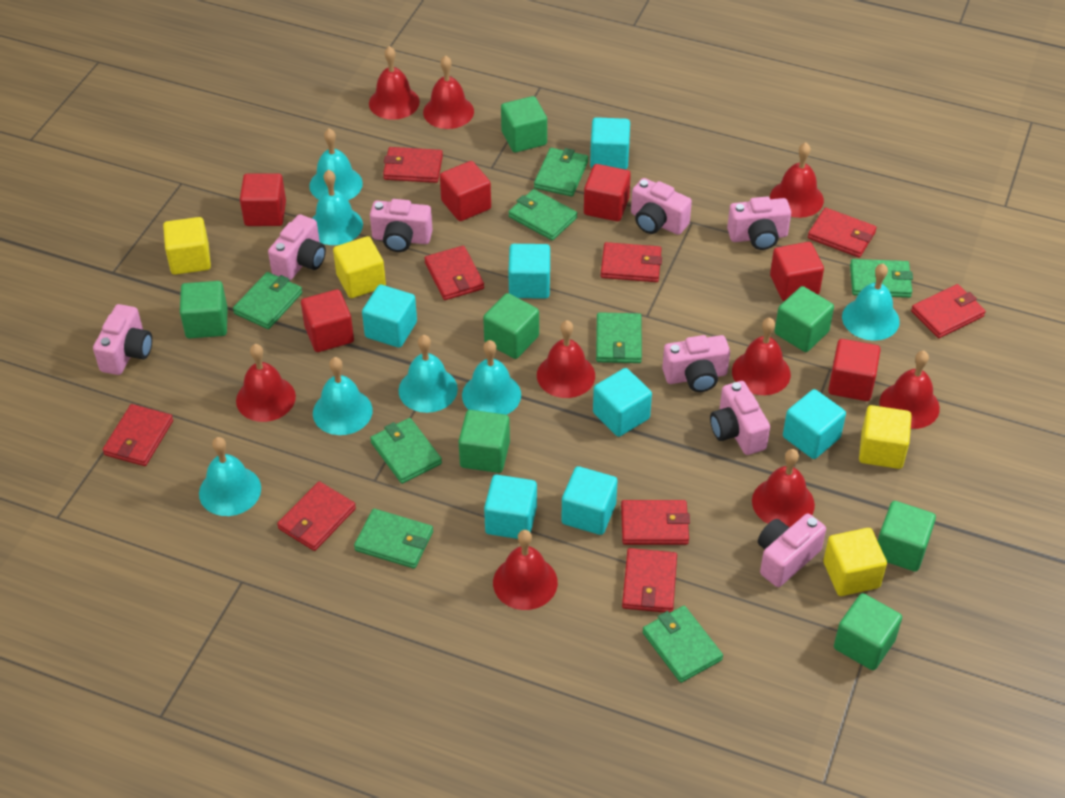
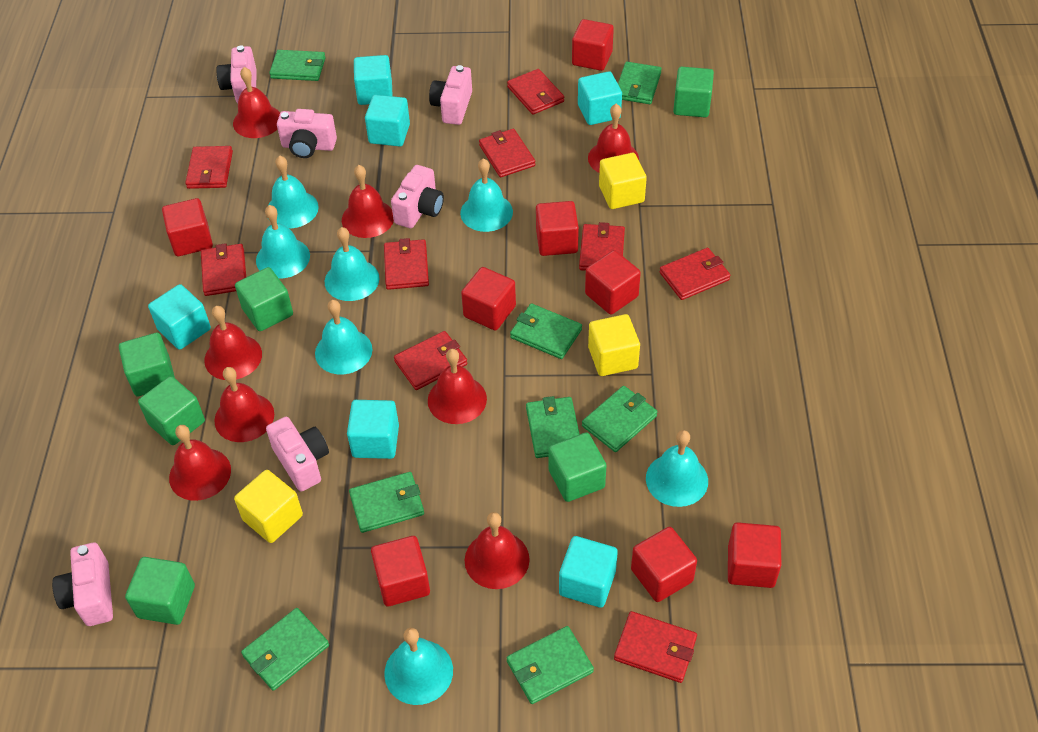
green cube: [180,281,228,338] [459,410,510,473] [483,293,539,359] [501,96,547,152] [775,286,834,352] [834,593,902,670] [878,501,936,572] = 7 -> [119,333,175,397] [125,557,195,625] [138,376,205,445] [235,267,293,331] [548,432,606,502] [673,67,714,117] = 6
pink camera: [93,304,152,375] [268,214,326,281] [370,199,433,252] [631,178,692,235] [662,335,730,392] [710,381,770,455] [727,196,791,250] [758,514,826,587] = 8 -> [52,543,113,626] [216,45,257,103] [266,417,329,492] [277,109,337,158] [391,165,444,228] [429,65,472,125] = 6
red bell: [236,344,296,422] [369,46,420,120] [423,55,474,129] [493,530,558,610] [537,320,595,398] [732,318,791,395] [752,449,815,527] [770,142,824,218] [879,351,940,429] = 9 -> [169,425,231,501] [204,306,262,380] [214,367,274,442] [233,67,280,138] [342,165,394,238] [428,349,487,424] [465,512,530,589] [588,104,639,173] = 8
red cube: [240,173,286,226] [301,289,354,352] [440,161,491,221] [584,164,631,222] [770,242,824,301] [828,339,881,401] = 6 -> [162,198,213,256] [371,536,430,606] [461,267,516,331] [536,201,579,256] [572,19,614,71] [585,250,641,315] [631,527,697,602] [728,522,781,588] = 8
turquoise cube: [362,285,417,348] [484,475,537,539] [508,244,550,299] [561,466,618,535] [590,117,630,170] [593,368,652,437] [783,389,846,459] = 7 -> [148,284,211,350] [347,400,399,459] [354,55,393,105] [365,95,410,147] [559,536,618,608] [578,71,622,125] = 6
yellow cube: [163,217,211,275] [333,236,386,298] [823,528,887,596] [859,405,912,469] = 4 -> [234,470,303,543] [588,314,640,376] [599,153,647,209] = 3

